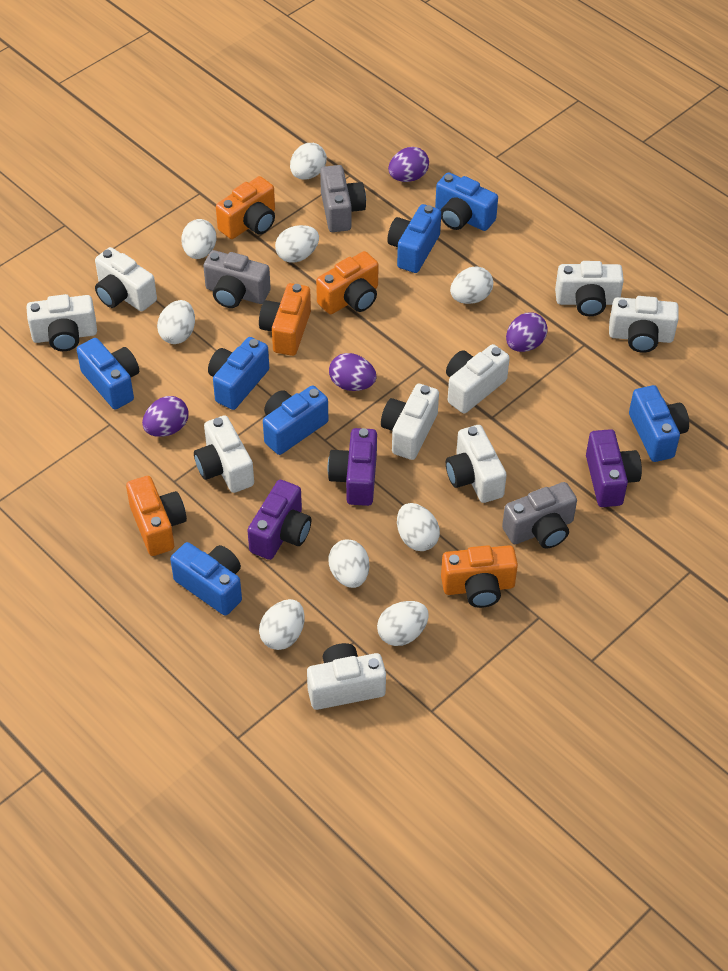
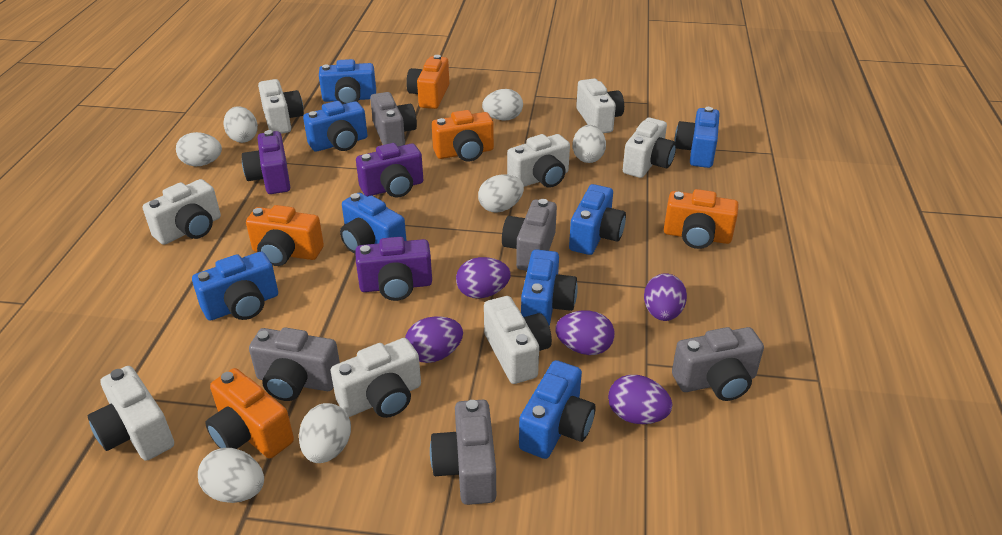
blue camera: [77,338,139,410] [170,542,242,616] [208,337,269,410] [263,386,328,455] [387,204,441,273] [435,172,498,231] [629,385,689,462] = 7 -> [192,252,278,321] [303,101,367,152] [319,59,376,104] [340,193,407,254] [519,360,596,459] [521,249,578,326] [569,184,626,255] [675,107,720,168] = 8
grey camera: [203,250,271,308] [320,165,366,232] [502,482,577,549] = 3 -> [249,327,340,401] [370,92,417,146] [430,400,496,505] [502,199,557,271] [672,327,764,401] = 5
purple egg: [142,396,189,437] [329,353,377,391] [388,147,429,182] [506,312,548,352] = 4 -> [405,316,463,363] [456,257,511,298] [555,310,615,355] [608,375,672,424] [644,273,687,321] = 5
white camera: [26,294,97,351] [95,247,157,311] [194,415,254,493] [307,643,386,710] [381,384,439,460] [446,344,510,413] [446,425,507,503] [555,261,624,316] [609,296,679,353] = 9 -> [88,366,174,461] [142,179,221,245] [258,79,304,134] [331,338,421,418] [484,296,552,384] [507,134,570,188] [576,79,624,133] [623,118,676,178] = 8
white egg: [157,300,195,344] [181,219,217,259] [259,599,304,650] [275,225,319,263] [290,143,327,179] [329,539,369,588] [377,601,429,646] [397,503,440,551] [450,266,493,304] = 9 -> [176,132,222,166] [198,448,264,503] [224,106,258,143] [299,403,351,463] [478,175,524,213] [482,89,523,121] [573,125,606,163] = 7

